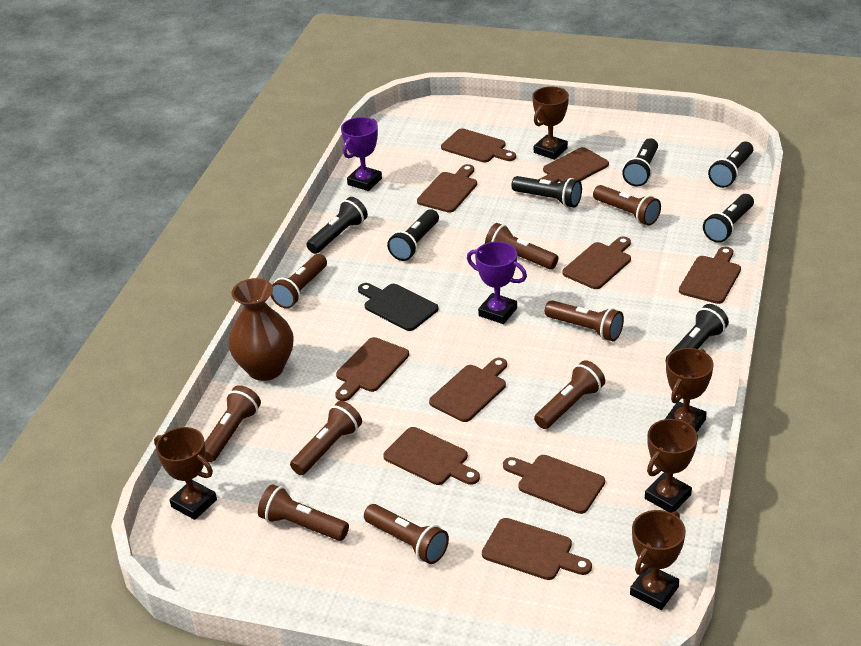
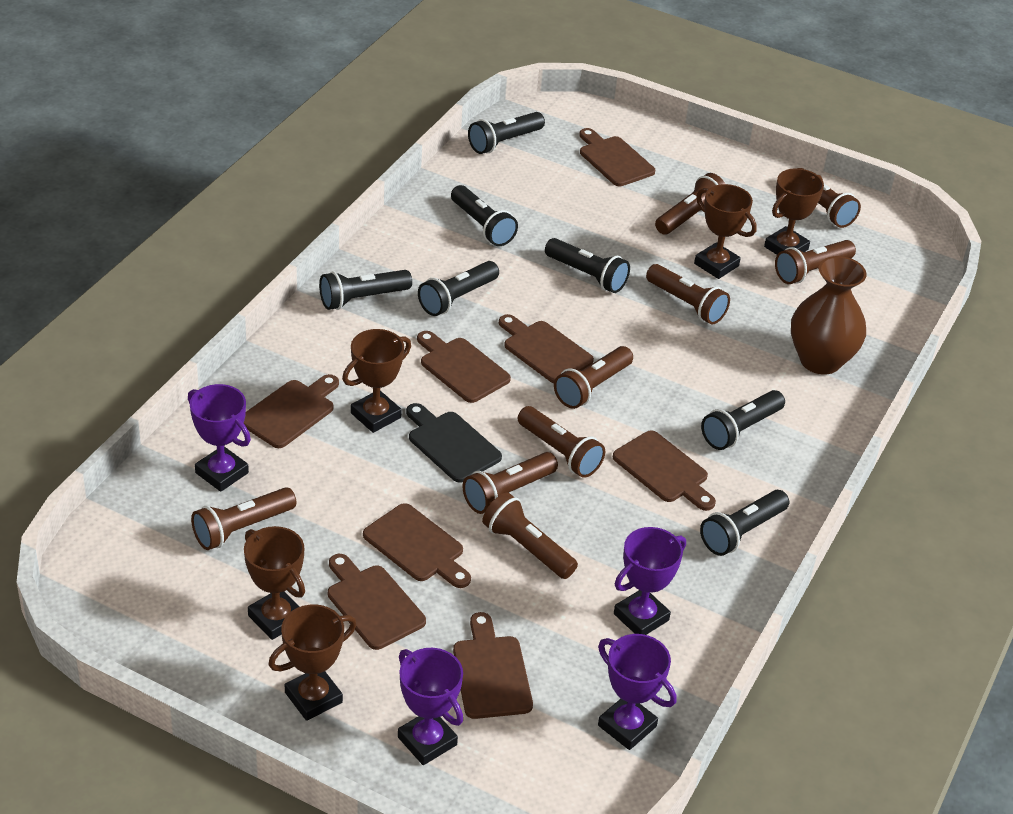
brown cutting board: [335,337,409,401] [383,427,480,485] [417,164,477,213] [429,358,507,422] [441,128,516,163] [482,518,592,580] [503,455,605,514] [539,147,609,183] [562,236,631,289] [679,247,741,304] = 10 -> [244,374,339,448] [328,554,426,650] [363,503,471,588] [417,331,511,403] [453,612,533,719] [499,314,594,384] [579,128,655,186] [613,431,716,511] = 8
purple trophy: [341,117,382,191] [467,241,527,324] = 2 -> [188,384,251,492] [398,648,463,765] [598,634,676,750] [614,527,686,635] = 4

